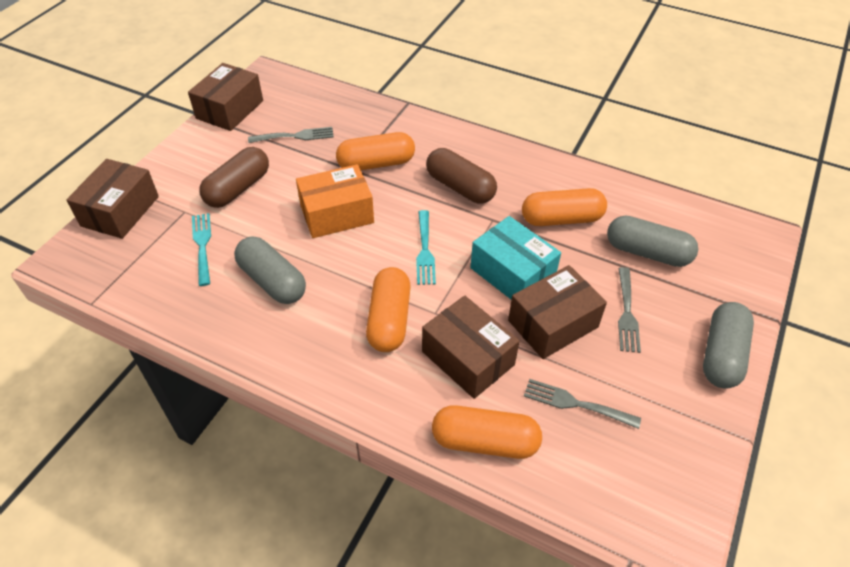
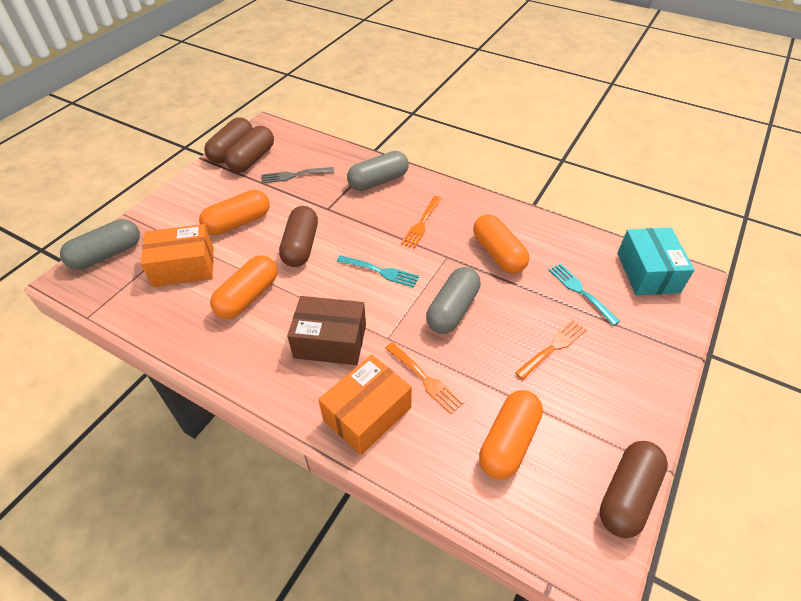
brown box: [66,159,159,239] [188,63,263,131] [422,296,519,399] [508,265,607,359] = 4 -> [287,296,366,365] = 1
brown capsule: [199,147,269,208] [426,148,497,204] = 2 -> [204,117,252,164] [225,126,274,173] [279,206,318,267] [599,441,668,538] = 4
grey fork: [248,127,334,143] [524,379,641,429] [618,267,641,353] = 3 -> [261,167,334,184] = 1
orange box: [296,164,374,238] = 1 -> [140,224,214,287] [318,354,412,455] = 2
orange fork: none = 0 -> [385,342,464,414] [401,196,442,249] [515,320,587,380] = 3

